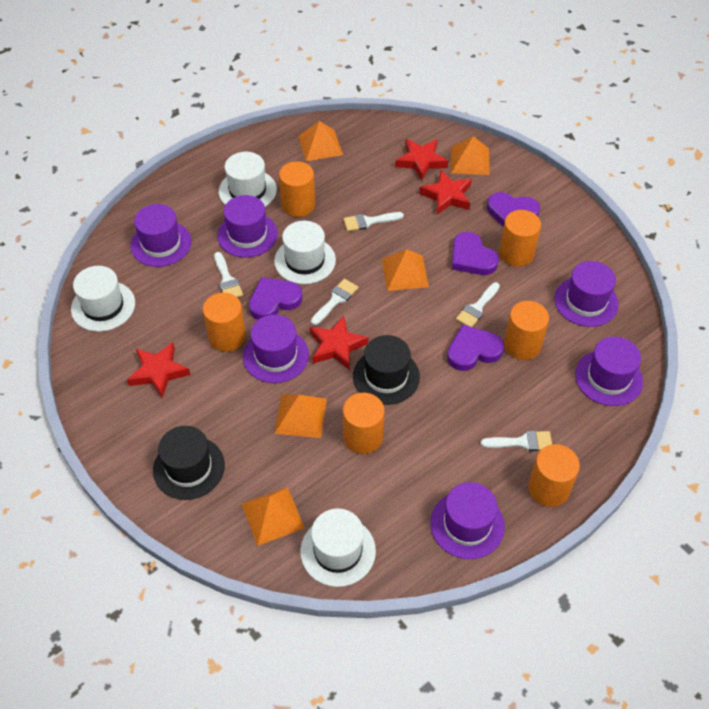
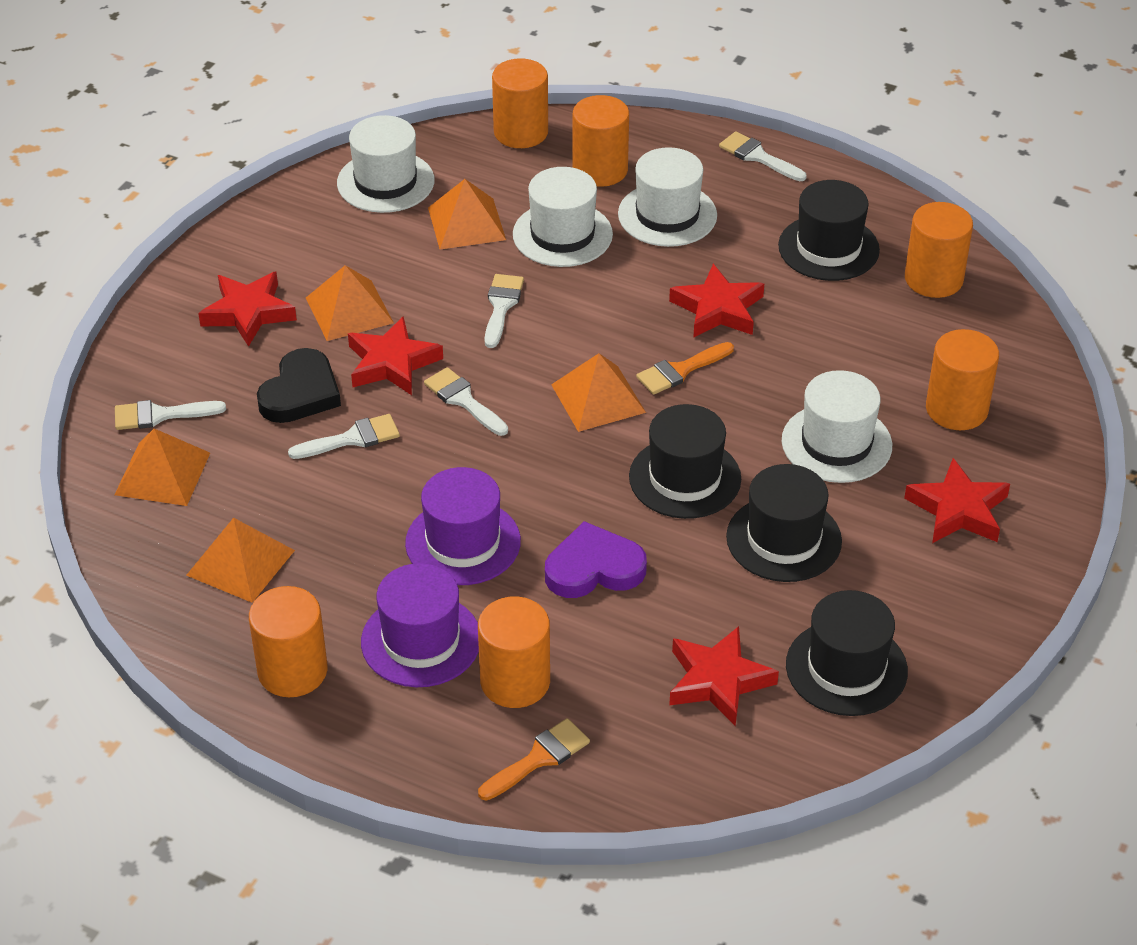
black hat: [153,426,225,500] [353,335,420,405] = 2 -> [629,404,741,519] [726,464,842,582] [778,180,880,281] [786,590,908,716] = 4
black heart: none = 0 -> [257,348,341,423] = 1
orange brush: none = 0 -> [478,718,590,800] [636,342,734,395] = 2
purple hat: [130,204,191,267] [217,195,278,258] [243,315,309,383] [430,482,505,559] [554,261,619,327] [575,337,643,406] = 6 -> [361,563,479,687] [405,467,521,585] = 2
purple heart: [249,277,303,320] [447,325,504,371] [452,232,499,275] [487,192,540,227] = 4 -> [545,521,647,598] = 1
red star: [127,342,190,398] [310,315,368,370] [395,139,448,181] [419,170,472,215] = 4 -> [198,272,297,347] [348,316,443,395] [669,264,764,338] [669,626,779,726] [904,458,1010,543] = 5

